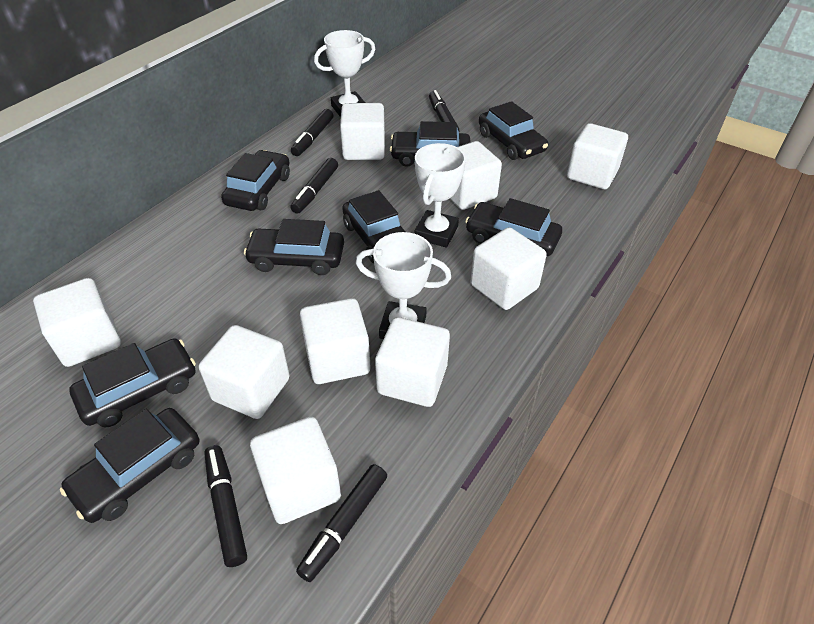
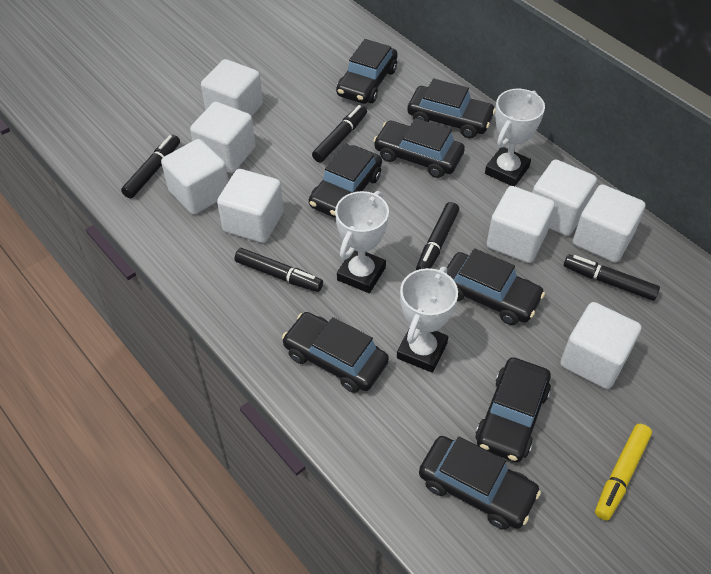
white cube: [33,278,121,367] [199,325,290,419] [250,417,341,524] [300,298,371,384] [340,103,385,160] [375,317,450,407] [450,141,502,210] [471,227,546,310] [567,123,628,189] = 9 -> [161,139,229,215] [190,102,256,173] [201,59,263,117] [217,169,284,243] [487,186,555,263] [532,159,597,236] [560,302,641,389] [573,184,645,263] = 8
yellow marker: none = 0 -> [595,424,652,520] = 1

